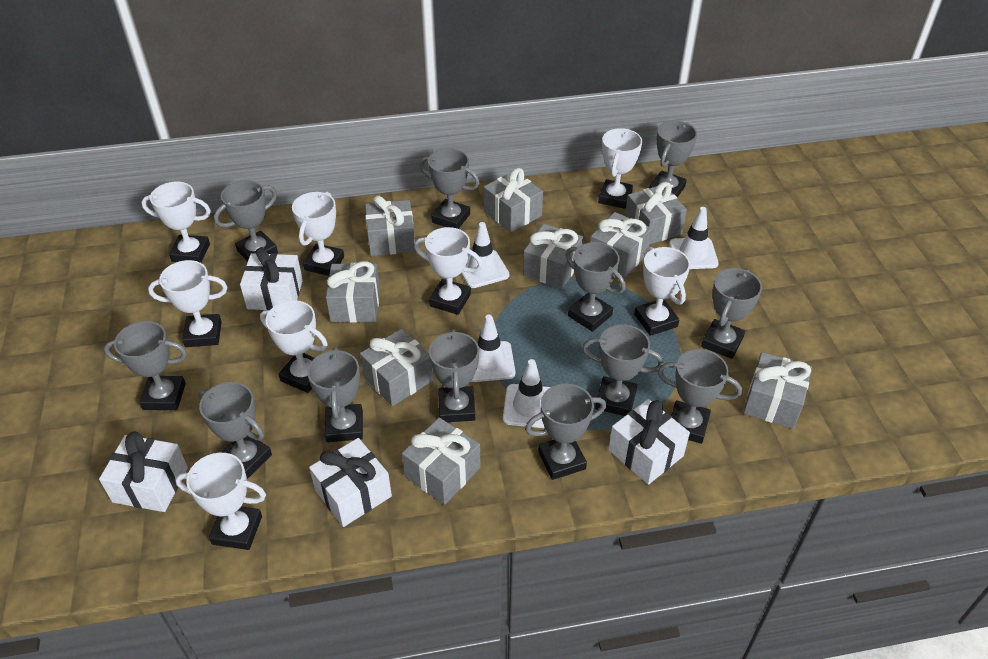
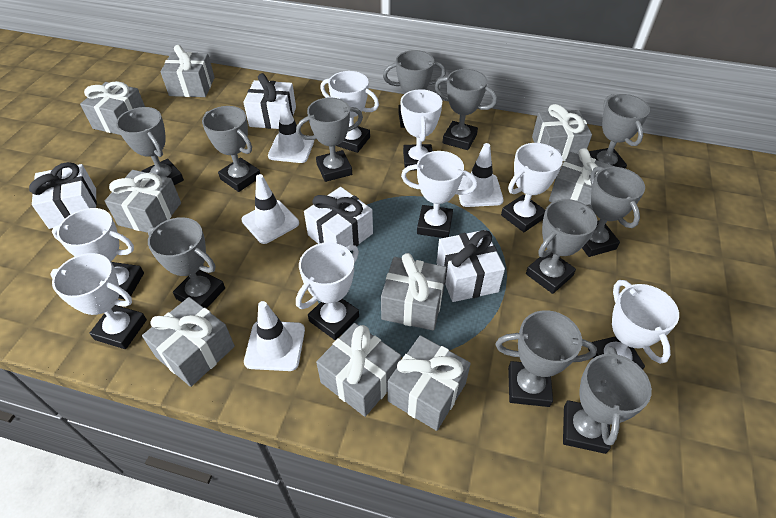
grey trophy: [104,321,187,410] [199,382,272,479] [214,180,278,261] [307,347,363,442] [419,148,479,229] [429,329,479,422] [525,384,606,480] [566,242,626,332] [582,324,664,416] [650,121,697,197] [657,349,742,444] [701,268,762,359] = 12 -> [116,107,184,185] [148,217,225,309] [202,106,260,192] [296,98,363,182] [383,50,446,128] [435,69,497,150] [495,310,597,407] [526,199,597,294] [563,346,652,454] [582,166,645,257] [589,94,650,169] = 11

